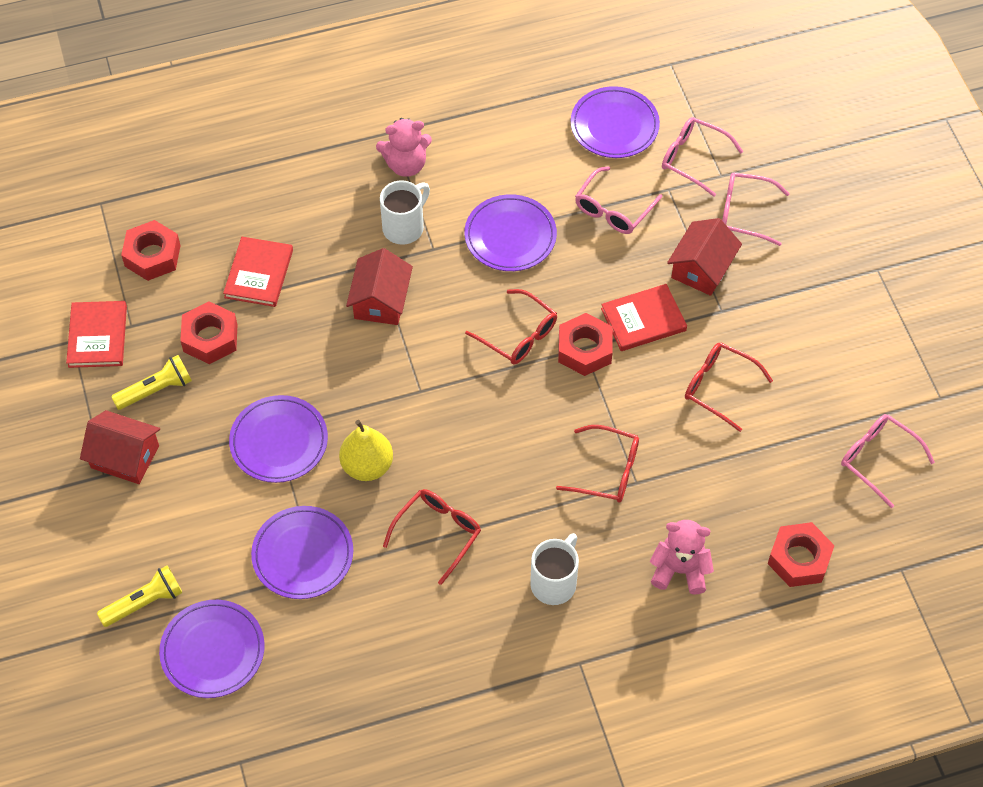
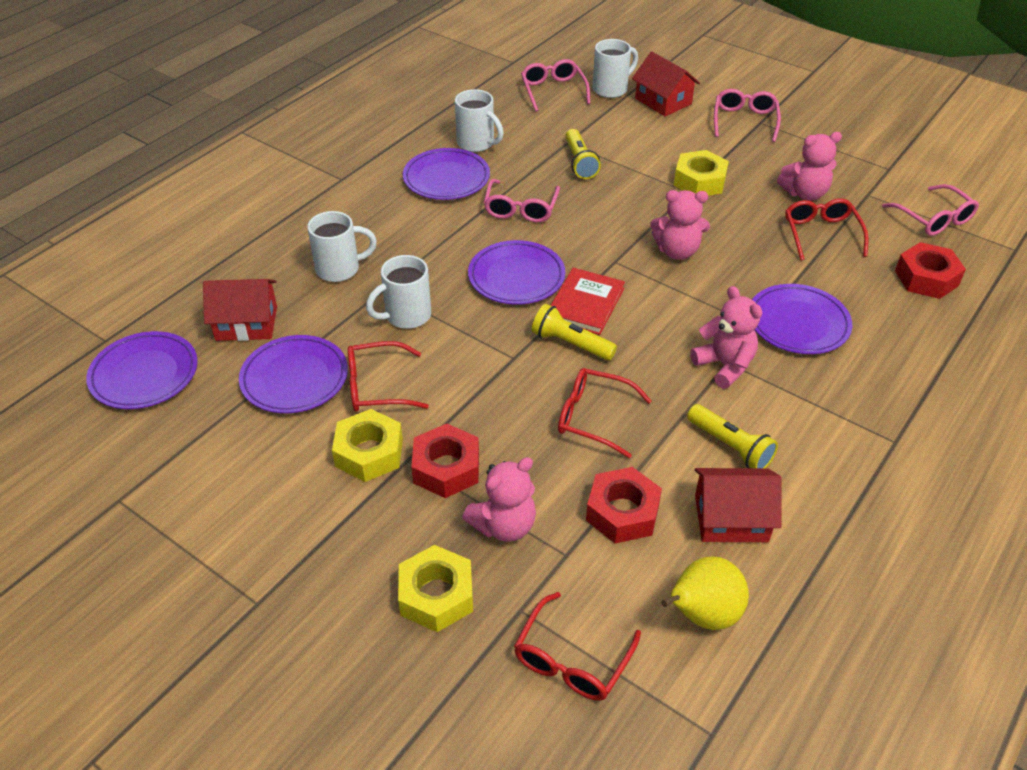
pink teddy bear: [376,118,432,177] [650,520,714,595] = 2 -> [462,457,536,542] [650,190,710,260] [690,286,762,389] [777,132,842,201] = 4
red book: [66,301,127,368] [223,237,293,307] [601,284,687,351] = 3 -> [550,268,625,335] = 1
red nut: [121,220,181,281] [180,301,237,364] [558,313,613,376] [768,522,835,587] = 4 -> [411,424,479,498] [586,467,662,544] [895,242,966,299] = 3
white mug: [380,180,430,245] [530,533,579,605] = 2 -> [307,211,377,282] [366,255,431,329] [455,89,504,152] [592,39,638,98] = 4
yellow flashlight: [97,565,183,627] [111,355,192,410] = 2 -> [532,304,617,361] [565,129,601,179] [687,404,778,468] = 3
yellow nut: none = 0 -> [332,409,403,482] [398,545,473,632] [674,150,729,196] = 3

